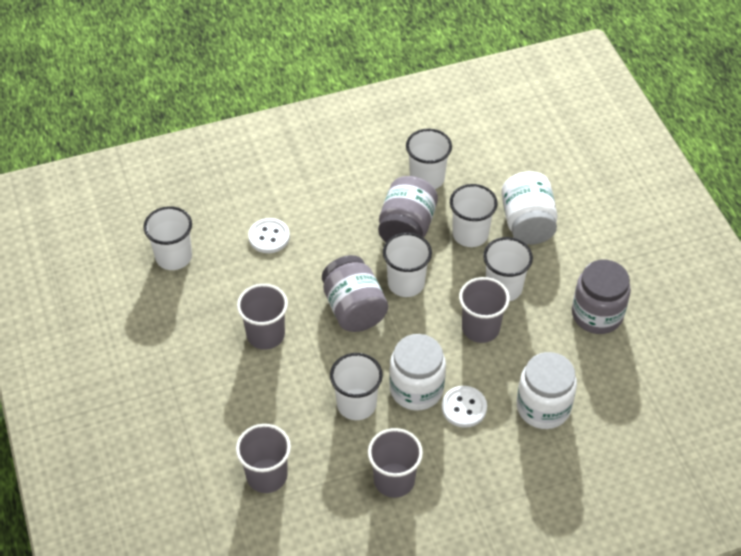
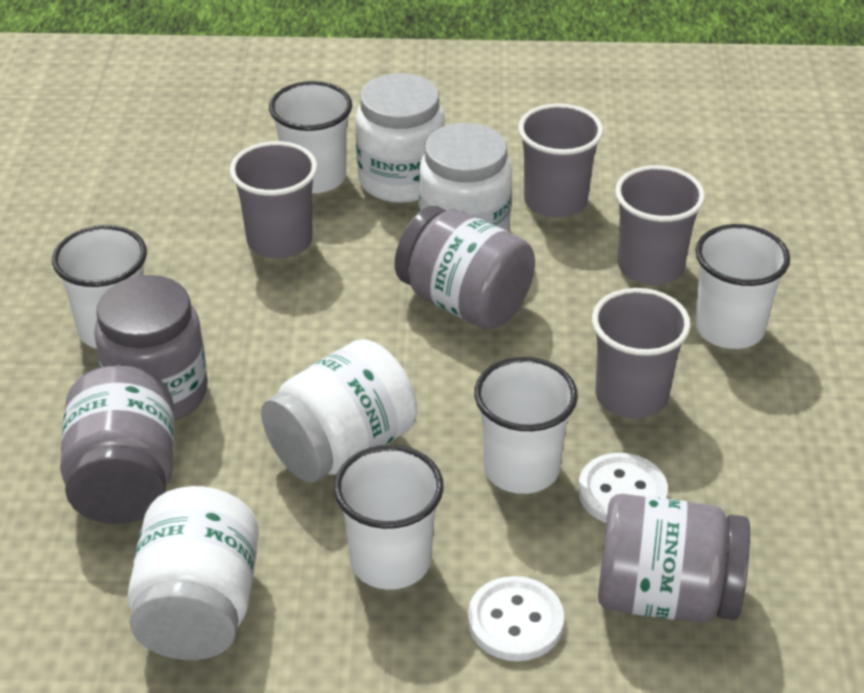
grey jar: [322,255,388,332] [378,176,438,242] [572,260,631,334] = 3 -> [60,365,174,524] [94,275,208,421] [395,206,535,329] [598,494,750,623] = 4
white cup: [143,206,192,270] [330,353,383,420] [383,233,432,297] [406,129,452,189] [450,184,498,247] [483,237,533,301] = 6 -> [52,225,147,349] [269,81,352,193] [334,445,444,590] [474,357,578,494] [695,224,790,349] = 5
white jar: [389,334,446,411] [501,171,558,245] [517,352,577,429] = 3 -> [128,486,259,660] [261,339,417,483] [355,73,445,203] [419,123,512,232] = 4

